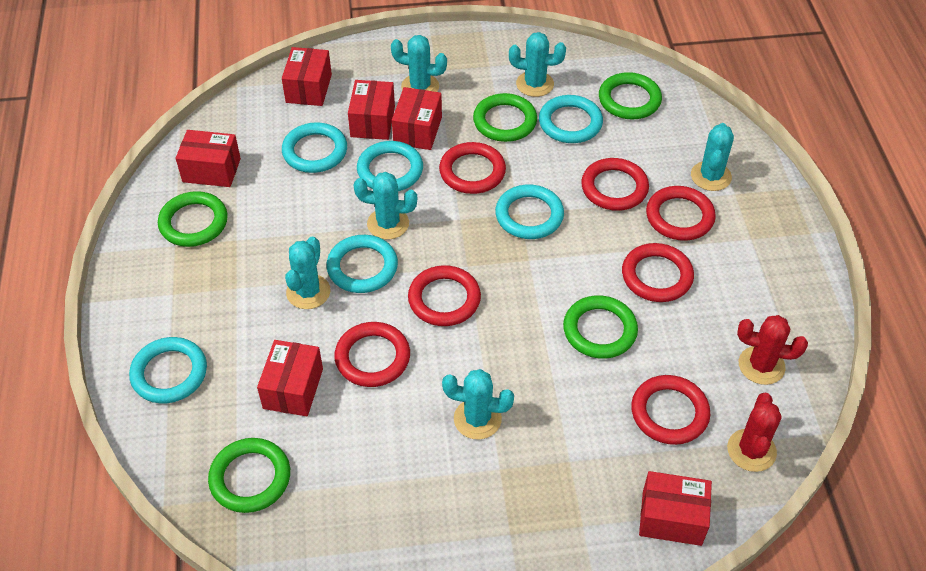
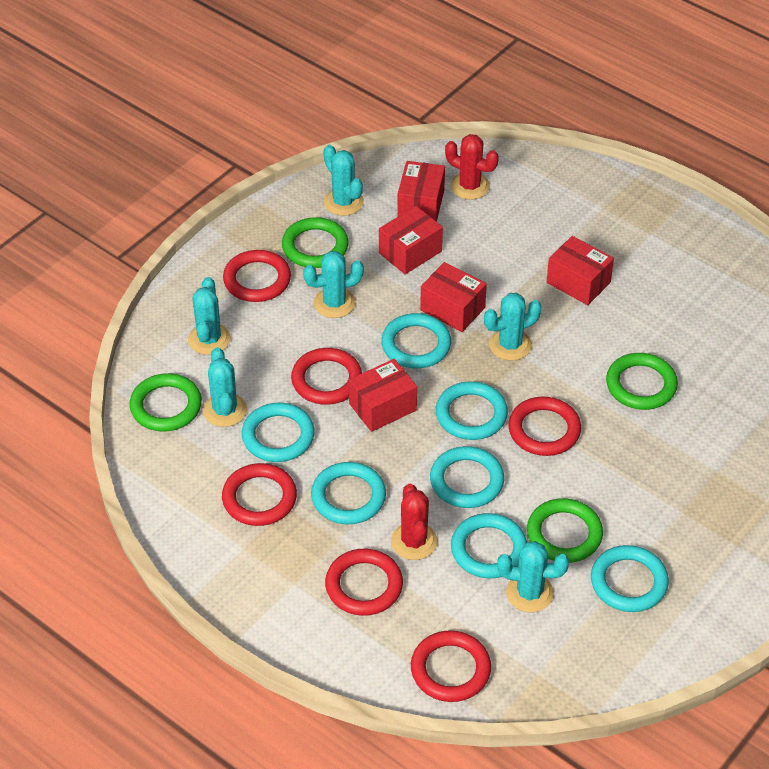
green ring: [158,191,228,247] [208,438,290,513] [473,93,537,142] [563,295,638,359] [599,72,662,119] = 5 -> [129,373,202,432] [282,217,349,268] [527,498,603,563] [606,353,678,410] = 4
red box: [176,130,241,187] [257,340,323,416] [282,47,332,106] [348,80,395,140] [392,87,442,150] [639,471,712,546] = 6 -> [349,359,417,432] [379,206,443,274] [397,161,445,222] [420,262,487,332] [547,236,614,305] = 5
red ring: [334,322,410,387] [408,265,481,326] [439,142,506,194] [581,158,649,211] [622,243,694,302] [631,375,710,445] [646,186,716,241] = 7 -> [222,463,297,526] [223,250,291,302] [291,348,362,405] [325,549,403,616] [411,630,491,702] [508,397,581,456] = 6
turquoise ring: [129,337,207,403] [282,122,347,173] [326,235,398,293] [357,141,423,191] [495,185,564,239] [539,95,603,143] = 6 -> [242,403,315,462] [311,462,386,524] [381,313,451,368] [430,446,504,508] [436,381,508,440] [451,513,527,578] [591,545,669,612] = 7

